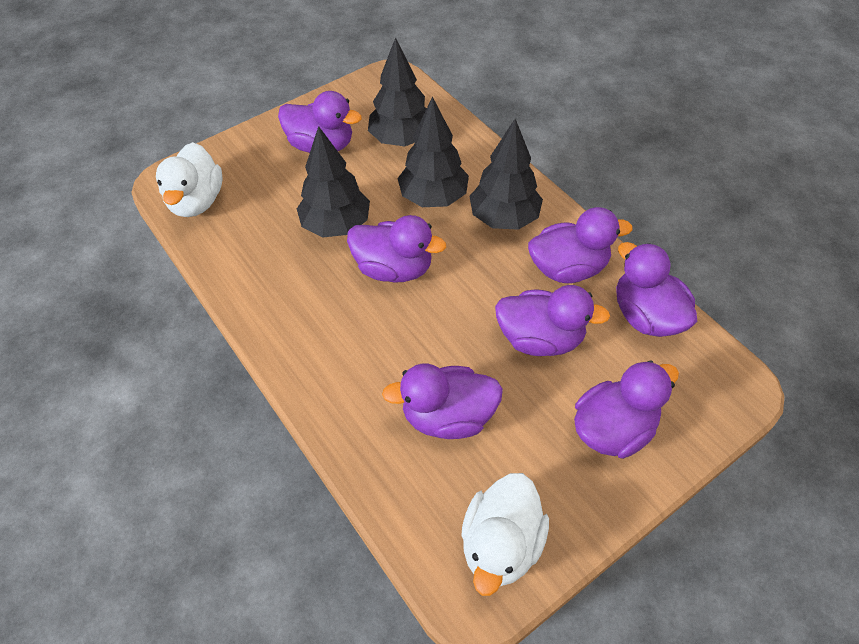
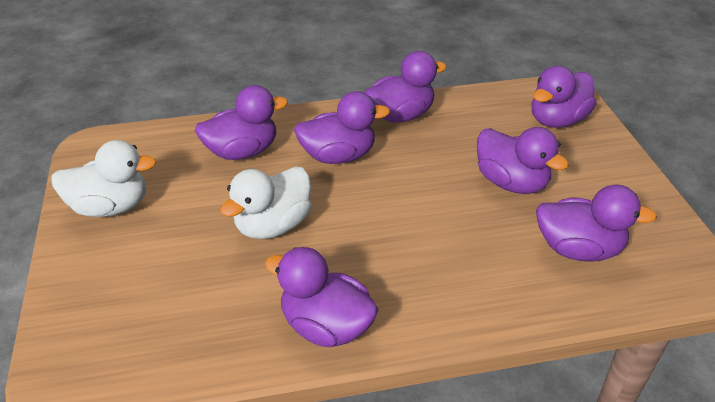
black tree: [297,126,370,238] [368,37,427,146] [397,97,469,207] [469,119,543,230] = 4 -> none = 0

